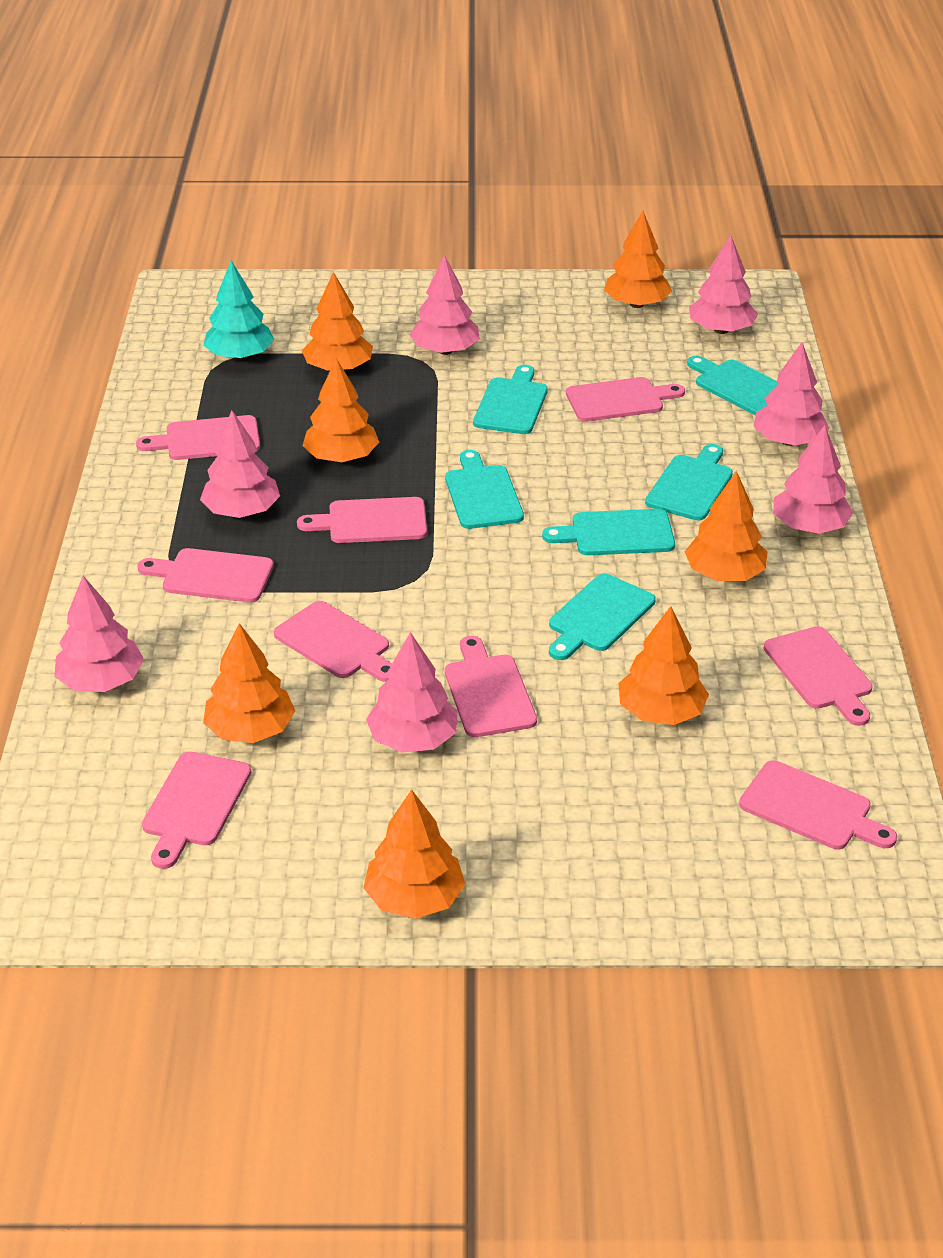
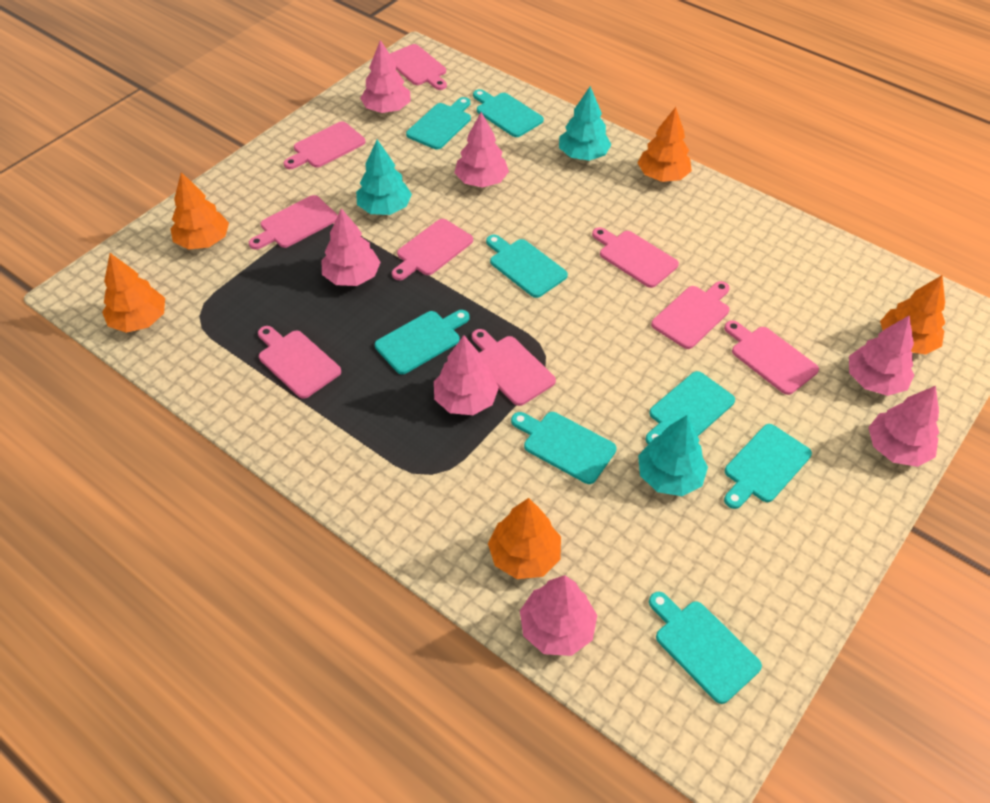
orange tree: [203,623,295,743] [302,272,373,371] [303,358,379,462] [363,789,465,919] [604,211,672,308] [619,606,709,725] [685,471,767,581] = 7 -> [102,253,165,333] [170,172,229,250] [488,498,561,579] [638,107,692,182] [880,275,945,355] = 5
turquoise cutting board: [445,450,524,529] [473,365,548,434] [542,509,675,555] [549,574,656,660] [645,444,733,521] [687,356,779,415] = 6 -> [375,310,470,374] [406,97,471,149] [473,89,544,137] [486,235,568,298] [511,412,617,484] [646,371,735,445] [649,592,762,704] [724,424,812,509] = 8
turquoise tree: [203,261,274,360] = 1 -> [356,140,412,215] [559,86,612,161] [638,415,708,496] = 3

